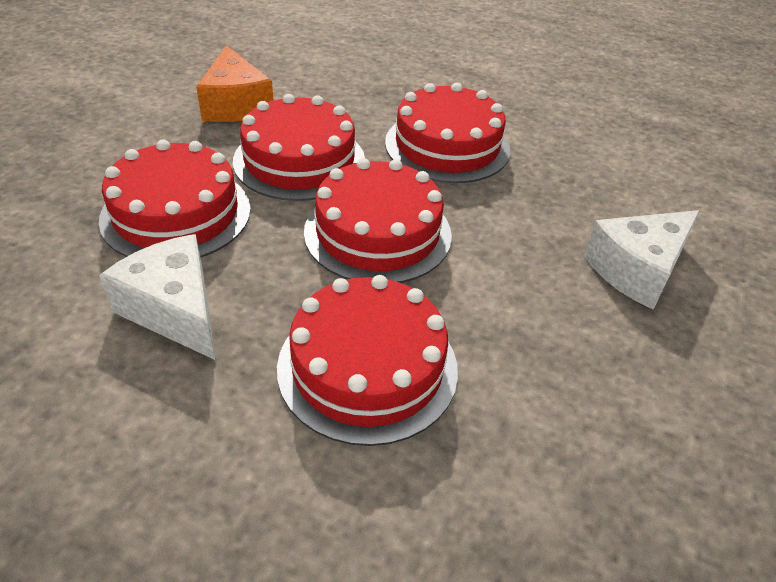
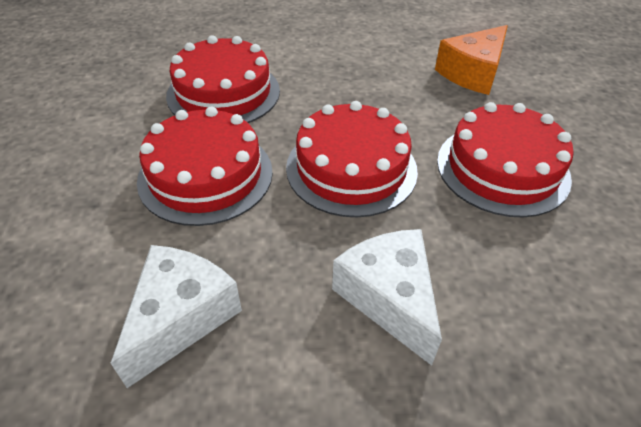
red cake: [99,139,251,258] [233,94,365,201] [277,275,458,446] [304,158,452,283] [385,83,510,183] = 5 -> [137,107,273,226] [166,35,280,123] [286,101,418,217] [437,102,574,218] = 4

